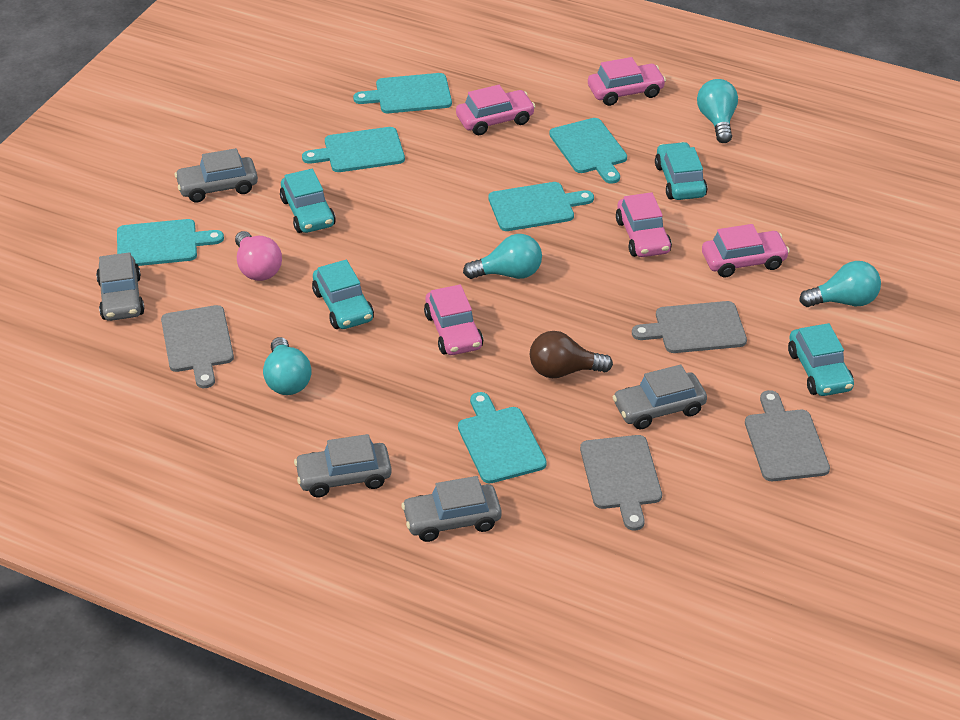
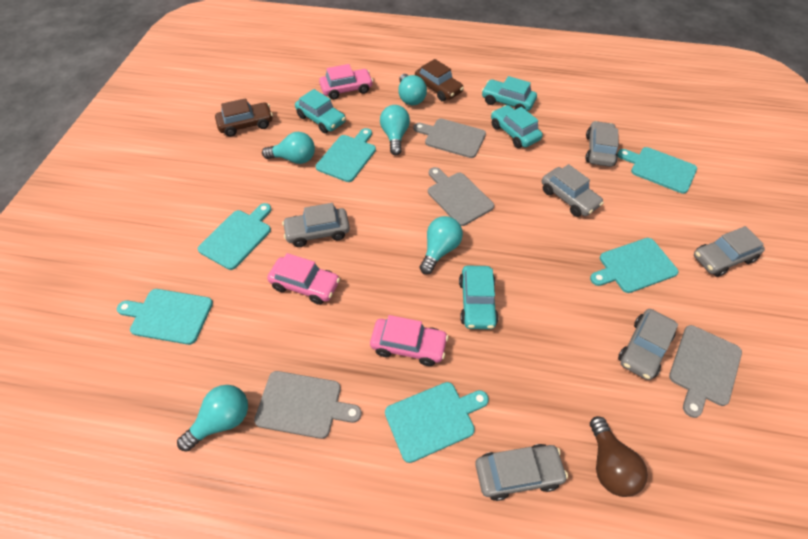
brown car: none = 0 -> [215,98,273,137] [415,59,464,101] = 2
grey car: [96,252,145,321] [175,148,258,202] [294,434,392,497] [401,476,502,542] [612,365,707,429] = 5 -> [282,203,350,247] [475,444,568,501] [542,164,604,217] [585,121,619,167] [618,309,678,380] [694,226,765,277] = 6
pink car: [424,284,483,355] [456,85,535,135] [588,57,666,106] [616,192,672,257] [702,224,790,277] = 5 -> [267,253,340,305] [319,64,373,100] [370,315,448,366] = 3
pink light bulb: [235,231,282,281] = 1 -> none = 0
turquoise light bulb: [263,337,311,395] [463,234,542,279] [697,79,738,143] [799,261,881,307] = 4 -> [177,385,248,452] [262,132,315,164] [380,105,410,155] [398,74,427,105] [420,216,463,274] = 5

